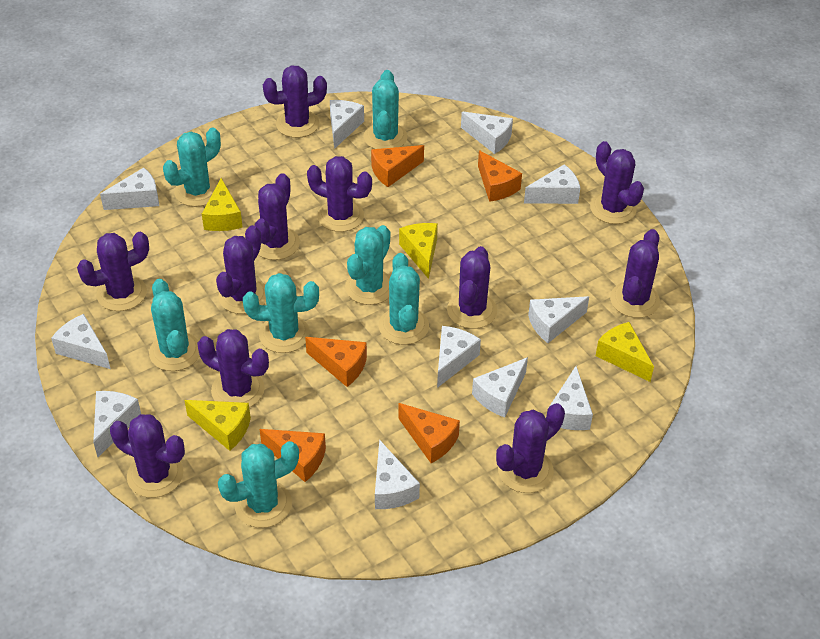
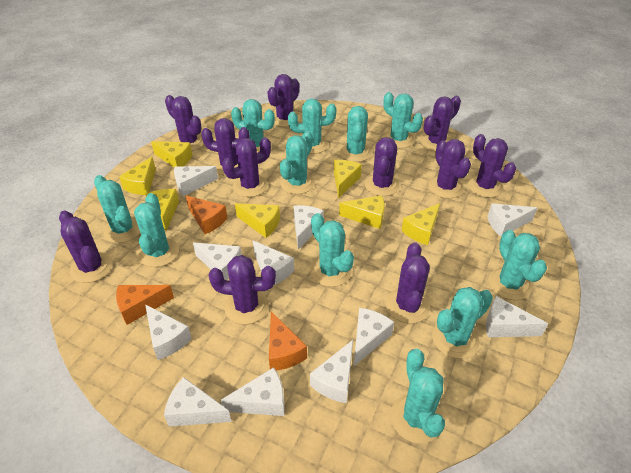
orange cheese: [260,429,326,482] [305,337,367,387] [371,145,424,187] [398,403,460,463] [478,150,522,202] = 5 -> [116,285,174,325] [186,196,227,234] [269,311,307,370] = 3
turquoise cactus: [149,279,200,371] [163,127,221,207] [218,441,299,528] [243,273,319,353] [345,225,390,305] [364,70,408,149] [379,253,429,345] = 7 -> [94,175,140,243] [134,193,179,267] [231,99,275,153] [280,131,315,194] [288,98,336,154] [310,213,354,287] [339,106,372,162] [383,92,423,148] [390,349,445,443] [432,287,493,359] [488,230,547,300] = 11
yellow cheese: [184,400,251,451] [202,178,243,231] [399,223,438,279] [596,322,654,382] = 4 -> [119,157,156,195] [145,189,179,231] [151,141,192,167] [235,203,280,238] [334,160,362,198] [339,196,385,229] [401,203,440,245] = 7

